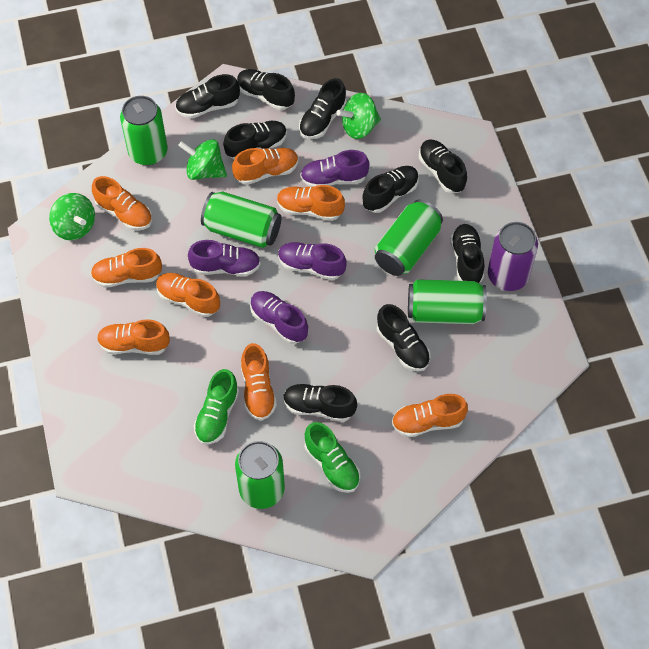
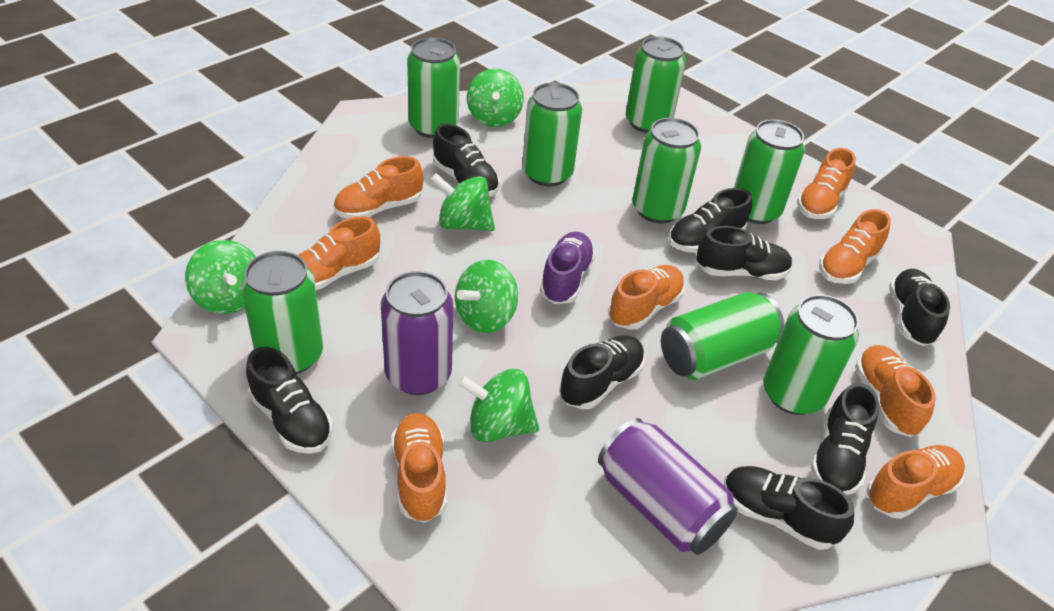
black shoe: [175,74,240,118] [223,121,287,159] [237,69,295,110] [283,384,357,422] [299,78,346,139] [362,166,419,213] [377,304,431,372] [419,139,467,193] [450,224,485,283] = 9 -> [246,347,333,454] [433,124,500,197] [559,335,645,409] [668,188,752,253] [696,226,793,280] [724,466,854,550] [811,383,879,495] [889,269,950,346] = 8
green can: [120,96,168,165] [201,192,281,248] [235,441,285,509] [375,200,443,276] [408,279,487,324] = 5 -> [241,251,323,374] [407,37,460,138] [522,82,582,186] [626,36,686,133] [632,118,701,223] [661,292,785,380] [734,119,805,224] [763,294,859,415] = 8
green shoe: [193,369,239,445] [305,422,360,493] = 2 -> none = 0
green spinning top: [49,193,95,240] [178,139,227,180] [336,93,381,139] = 3 -> [185,240,256,314] [431,173,495,231] [455,260,518,333] [457,369,539,442] [467,69,524,127] = 5
purple can: [488,222,538,291] = 1 -> [381,271,453,395] [598,418,738,555] = 2
purple shoe: [188,240,261,276] [250,291,308,344] [278,242,347,280] [300,150,369,187] = 4 -> [540,232,595,304] = 1

